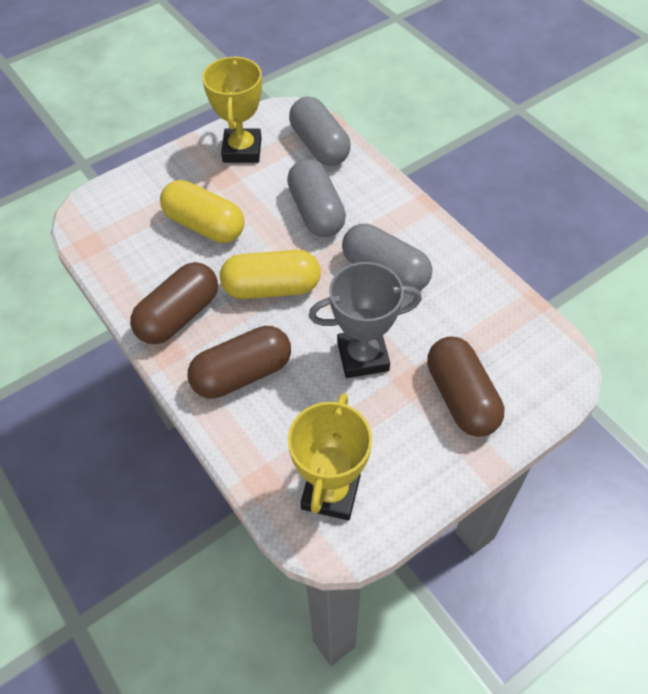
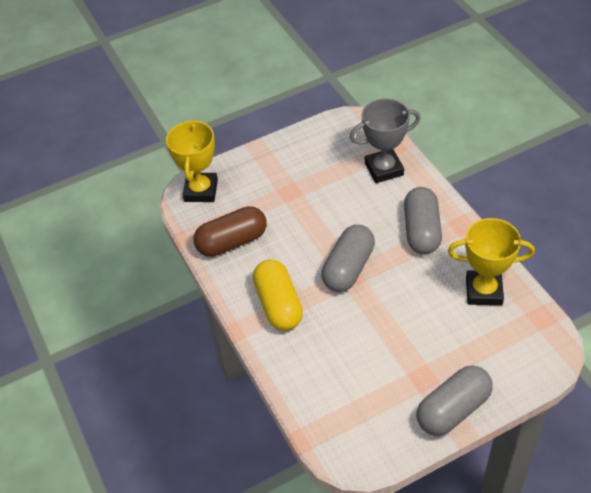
brown capsule: [130,262,218,344] [187,326,291,399] [427,337,504,437] = 3 -> [193,206,267,257] = 1
yellow capsule: [160,180,244,243] [220,250,321,299] = 2 -> [253,260,303,331] = 1

